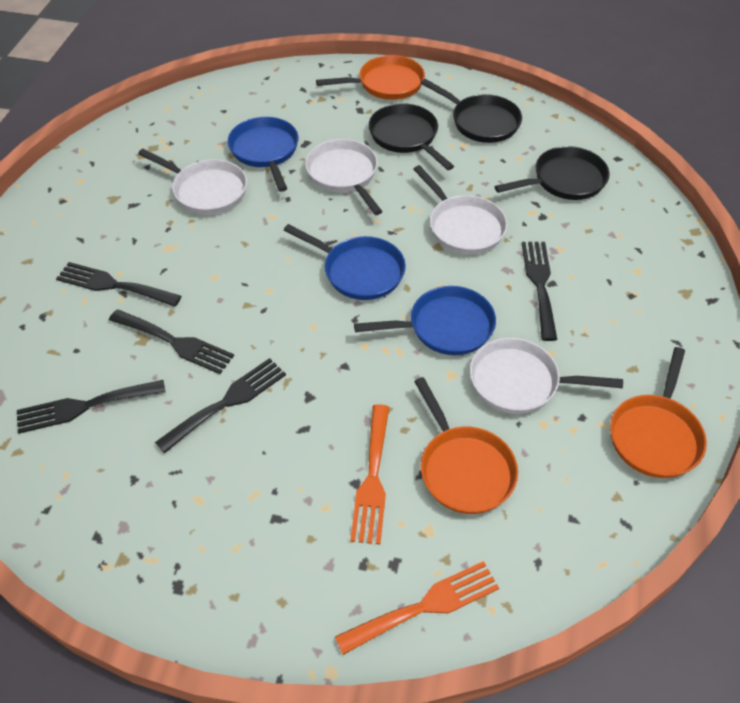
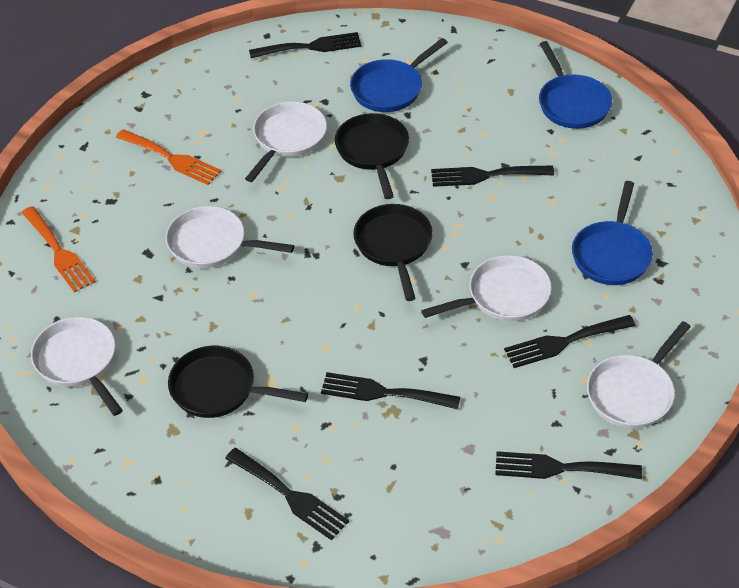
black fork: [17,380,166,434] [56,262,181,307] [109,309,234,374] [155,358,286,453] [522,242,557,341] = 5 -> [225,448,349,540] [249,32,362,58] [321,372,460,409] [431,166,554,187] [495,451,642,479] [504,315,636,368] = 6
orange pan: [316,55,425,100] [414,377,518,514] [610,347,707,478] = 3 -> none = 0
white pan: [138,149,247,215] [305,139,383,215] [413,165,507,254] [470,338,623,414] = 4 -> [31,317,123,416] [165,206,294,268] [245,101,327,182] [421,255,552,321] [587,321,691,428] = 5

